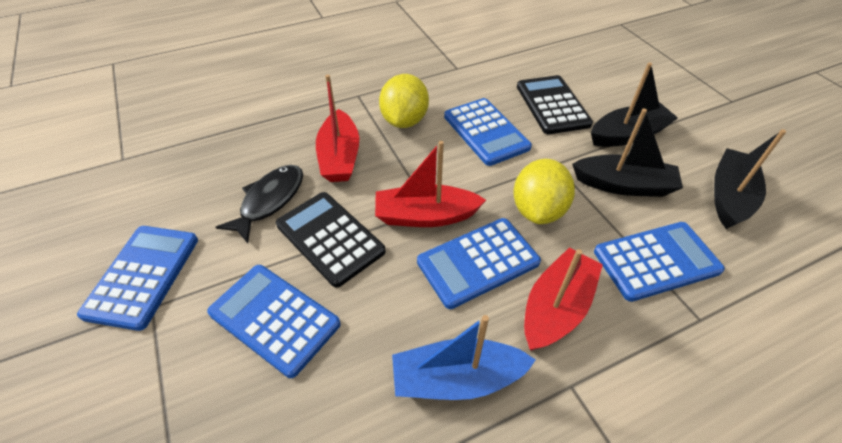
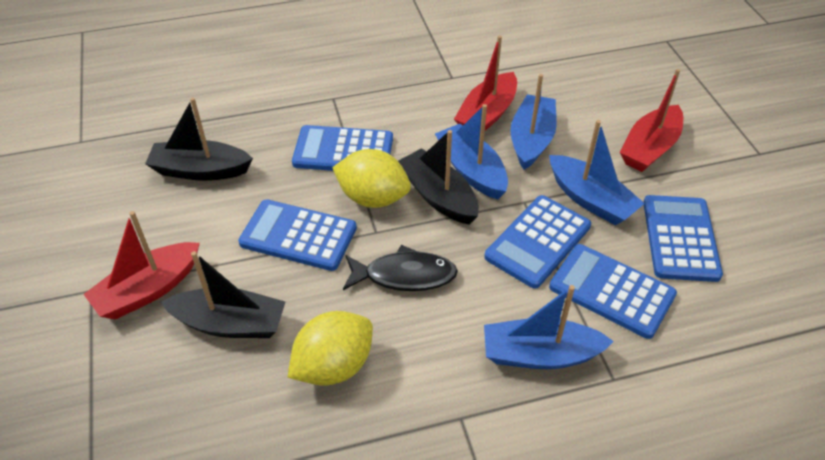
black calculator: [276,192,386,288] [517,75,593,134] = 2 -> none = 0
blue boat: [392,315,536,400] = 1 -> [435,104,508,199] [484,285,614,369] [511,74,557,170] [549,120,645,225] = 4

